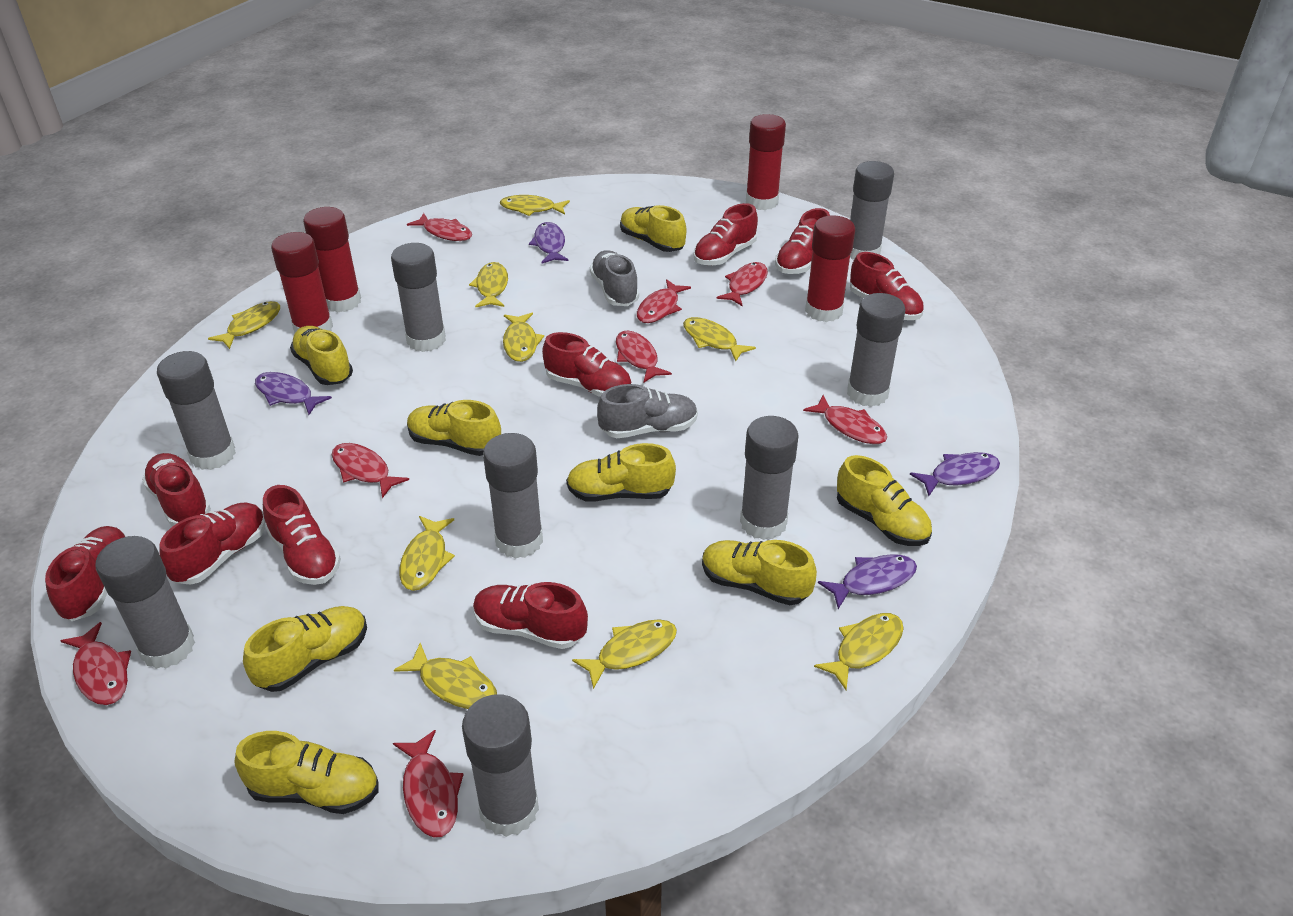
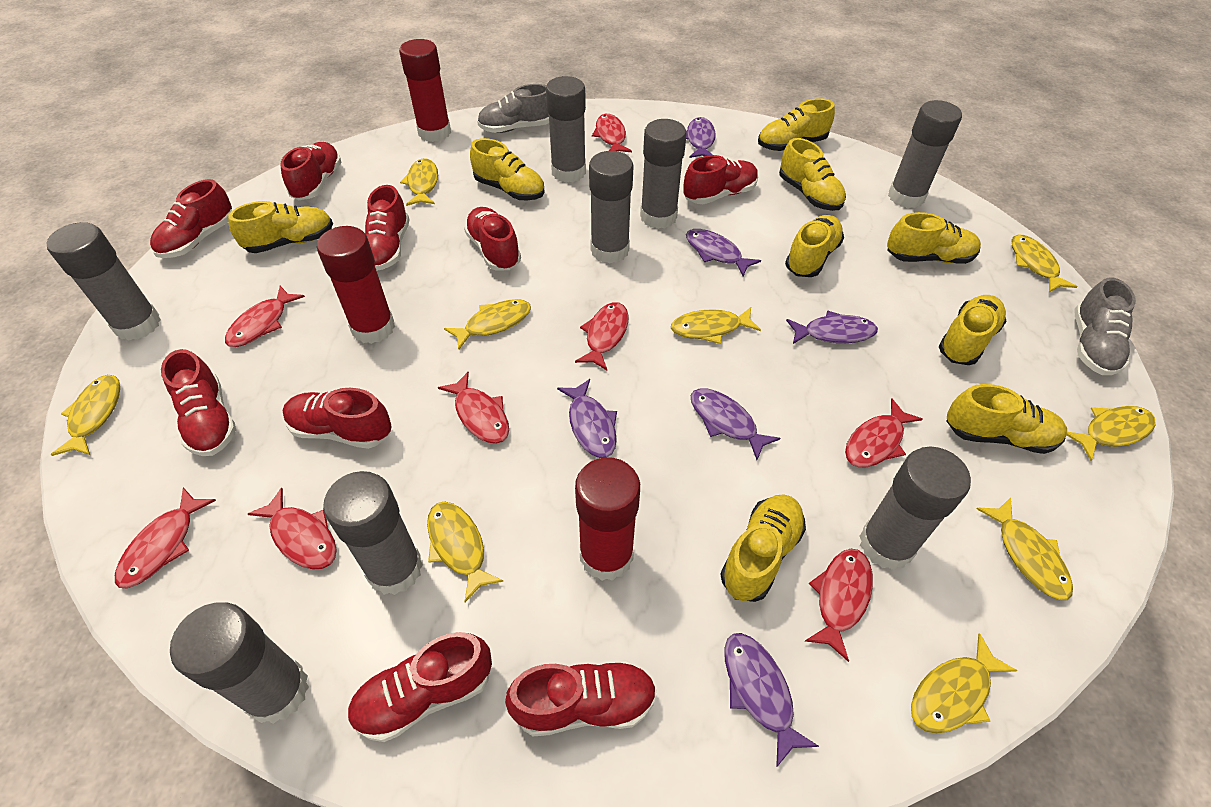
purple fish: [255,372,332,415] [529,222,569,264] [818,554,917,609] [910,452,1000,496] = 4 -> [557,379,617,458] [686,117,716,158] [686,229,761,276] [691,388,780,460] [724,633,819,768] [786,310,878,344] = 6
red glue stick: [271,232,333,333] [303,207,361,312] [746,114,786,210] [805,215,855,322] = 4 -> [317,226,395,344] [399,39,451,142] [575,457,640,581] = 3
yellow shoe: [235,731,378,814] [243,606,367,692] [290,326,353,385] [407,400,501,456] [566,443,676,502] [620,205,686,252] [702,540,817,605] [837,455,932,546] = 8 -> [228,201,333,253] [470,138,545,200] [720,495,806,602] [758,98,835,151] [779,138,846,211] [785,215,844,277] [887,212,981,264] [939,295,1007,365] [947,384,1067,454] = 9

